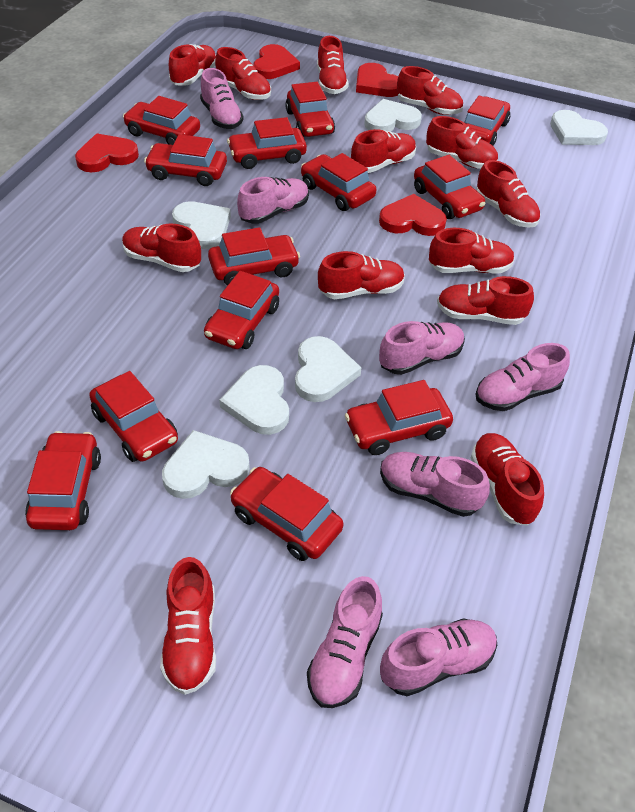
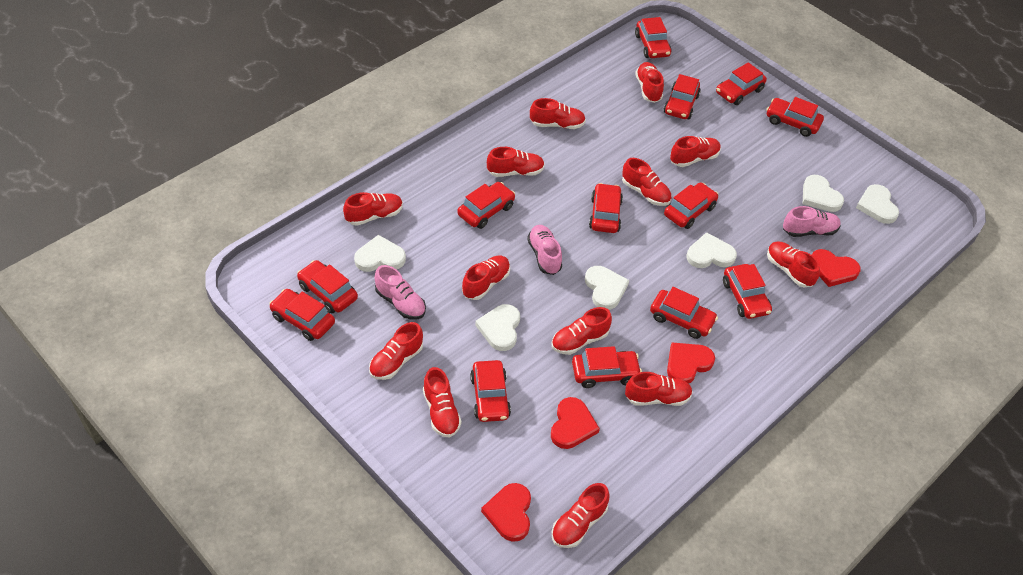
pink shoe: [200,68,243,129] [237,177,309,224] [307,576,383,708] [379,321,465,375] [380,452,490,517] [380,618,497,696] [475,343,570,411] = 7 -> [374,265,426,320] [527,225,562,275] [783,206,841,237] = 3

